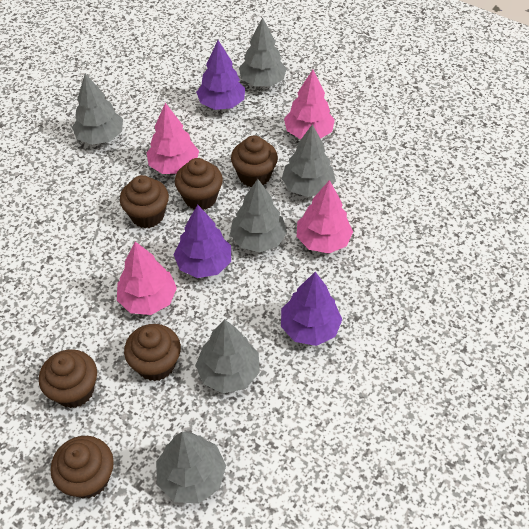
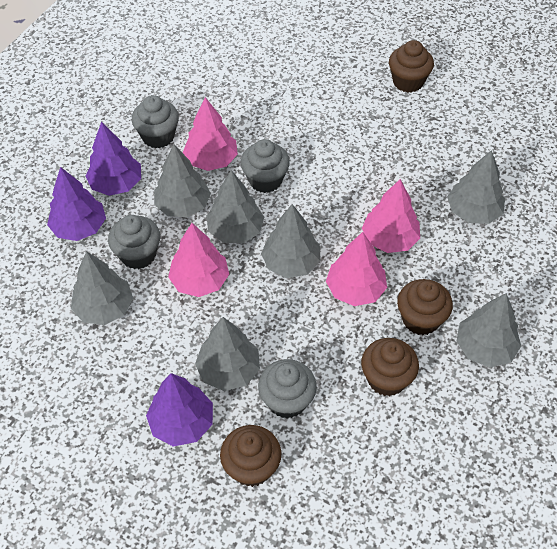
brown cupcake: [39,349,97,408] [51,436,114,499] [120,175,169,228] [124,324,181,381] [175,158,223,210] [231,135,278,187] = 6 -> [220,425,281,487] [361,338,419,396] [389,40,434,93] [397,279,453,335] = 4
grey cupcake: none = 0 -> [108,215,160,269] [132,95,179,148] [241,139,290,193] [258,359,317,418] = 4
grey tree: [72,73,123,145] [156,432,226,504] [195,319,260,393] [230,179,287,253] [239,17,287,86] [282,124,336,197] = 6 -> [71,251,133,325] [154,144,211,218] [195,317,260,391] [206,170,264,243] [261,204,321,278] [447,150,505,224] [456,293,521,368] = 7

